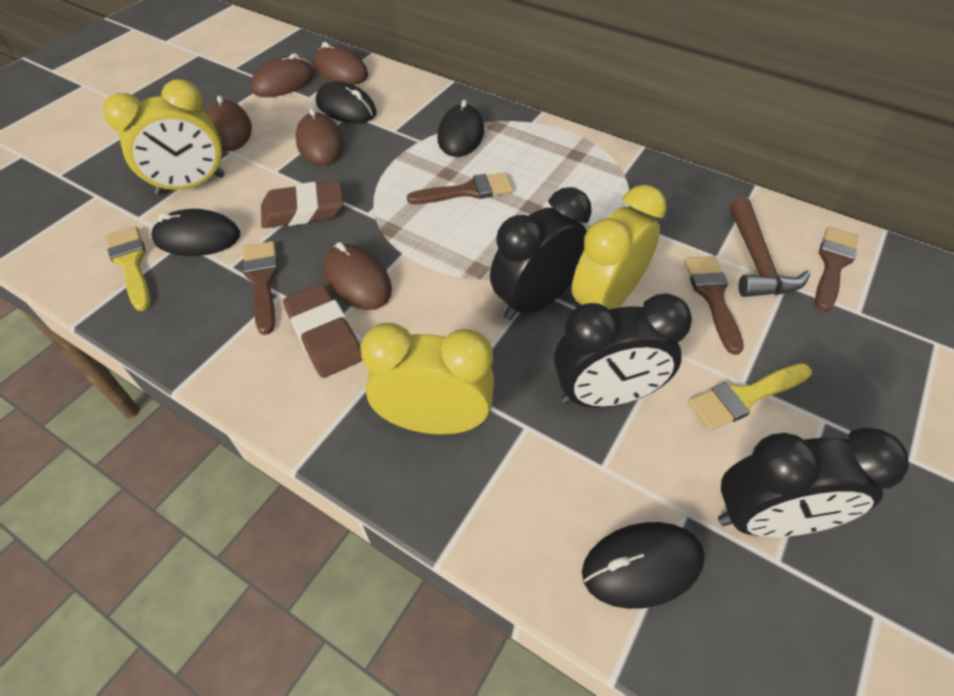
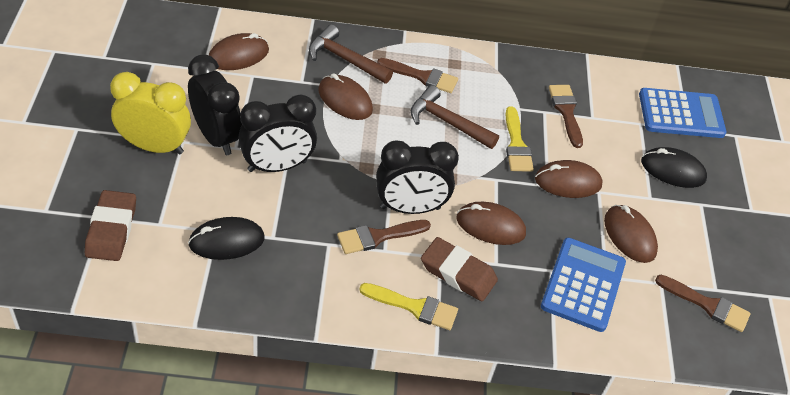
black mouse: [151,209,240,256] [316,81,377,123] [437,100,484,157] [582,522,705,609] = 4 -> [188,217,265,260] [641,147,707,188] = 2
blue calculator: none = 0 -> [541,238,626,332] [639,88,726,138] = 2
brown hammer: [730,197,810,297] = 1 -> [309,25,393,84] [410,85,499,149] = 2
yellow clock: [103,79,225,195] [360,323,494,434] [572,184,667,310] = 3 -> [110,72,191,154] = 1

